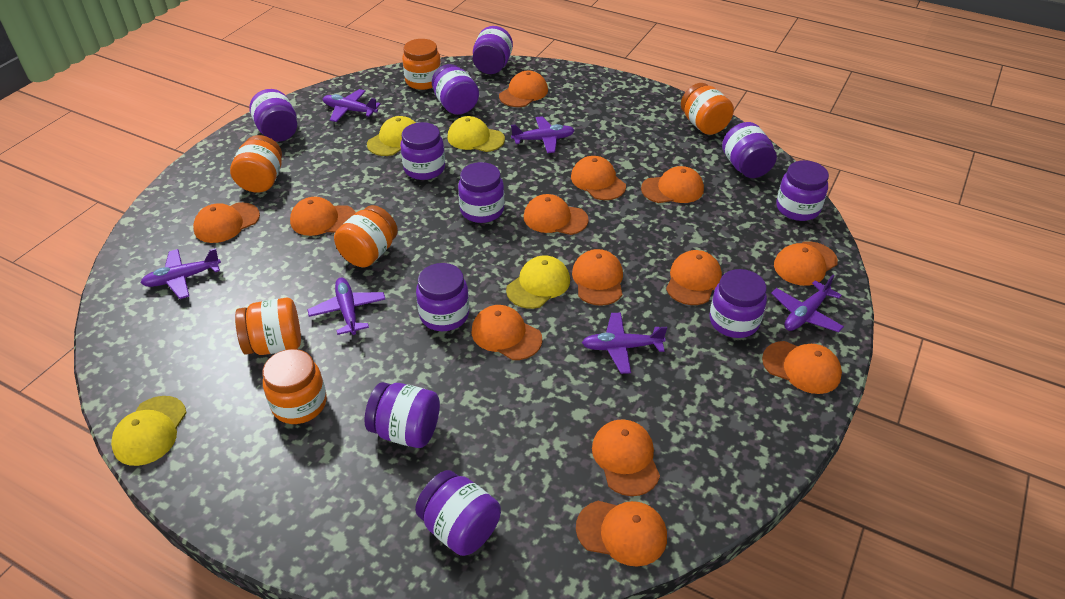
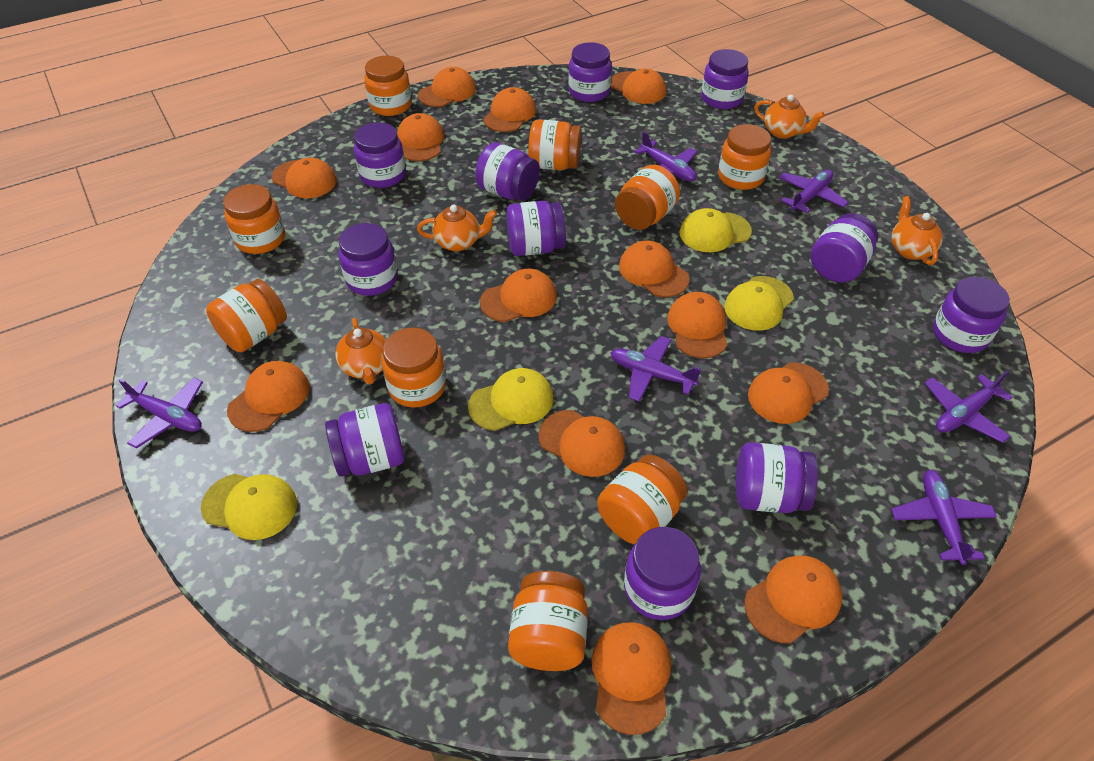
orange jar: [230,135,282,193] [235,298,301,355] [262,349,327,424] [334,205,398,267] [402,39,441,90] [681,83,734,135] = 6 -> [206,279,287,352] [223,184,285,254] [364,56,412,116] [382,327,446,408] [508,571,588,671] [528,120,582,170] [597,455,687,544] [615,165,680,230] [718,124,771,190] = 9
orange teapot: none = 0 -> [335,318,386,384] [417,205,497,251] [754,95,825,139] [891,196,943,265] = 4

